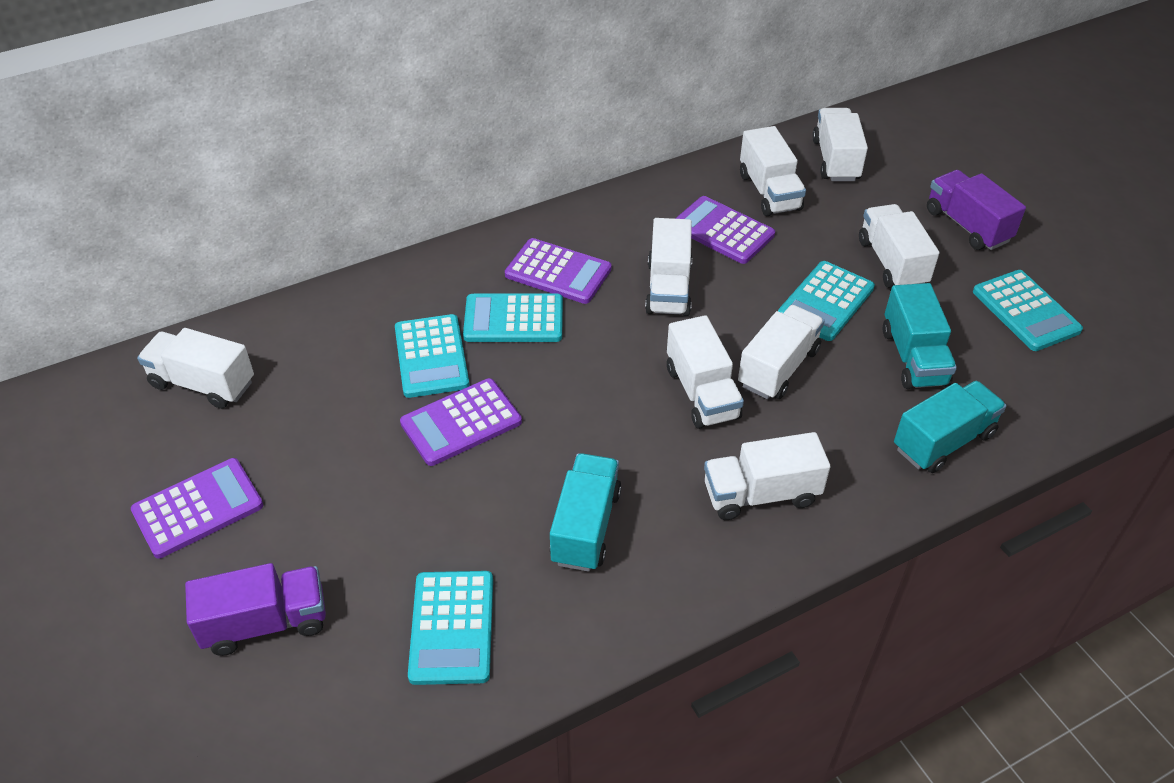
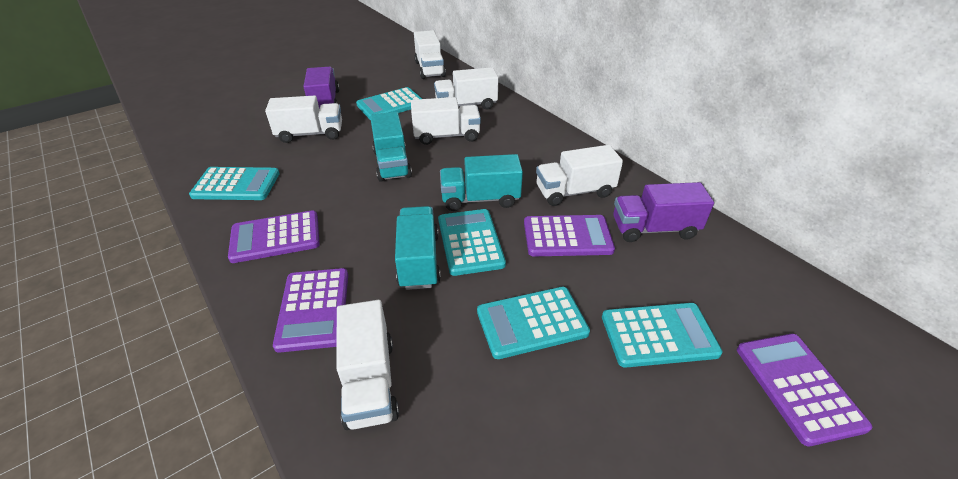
white truck: [137,328,254,409] [645,218,692,316] [667,315,744,429] [704,432,830,520] [738,305,824,399] [740,126,806,216] [812,108,868,181] [859,204,939,288] = 8 -> [265,96,342,143] [336,300,399,430] [411,97,481,145] [414,30,446,79] [434,67,498,109] [536,145,623,206] = 6

